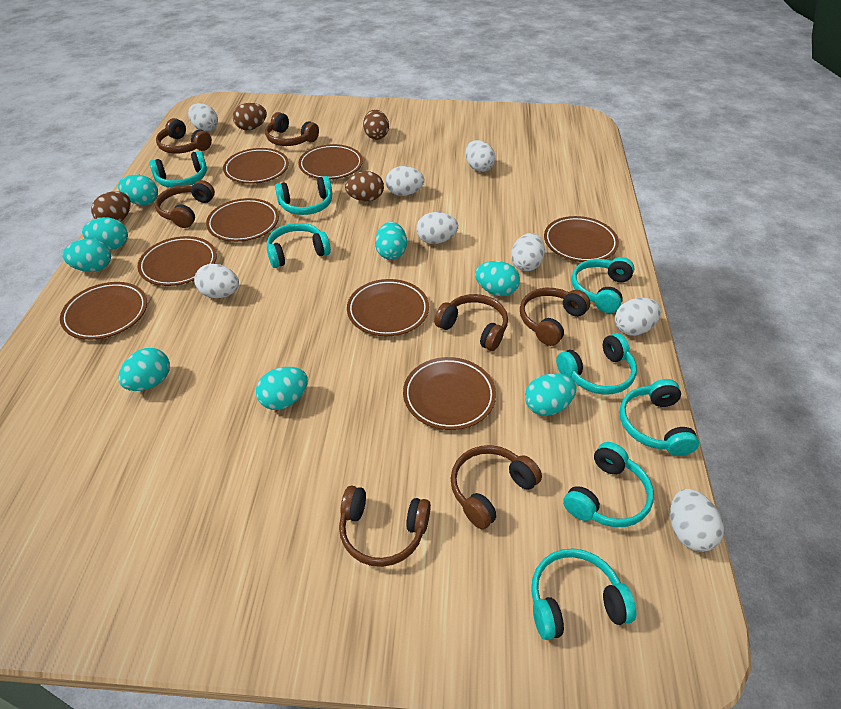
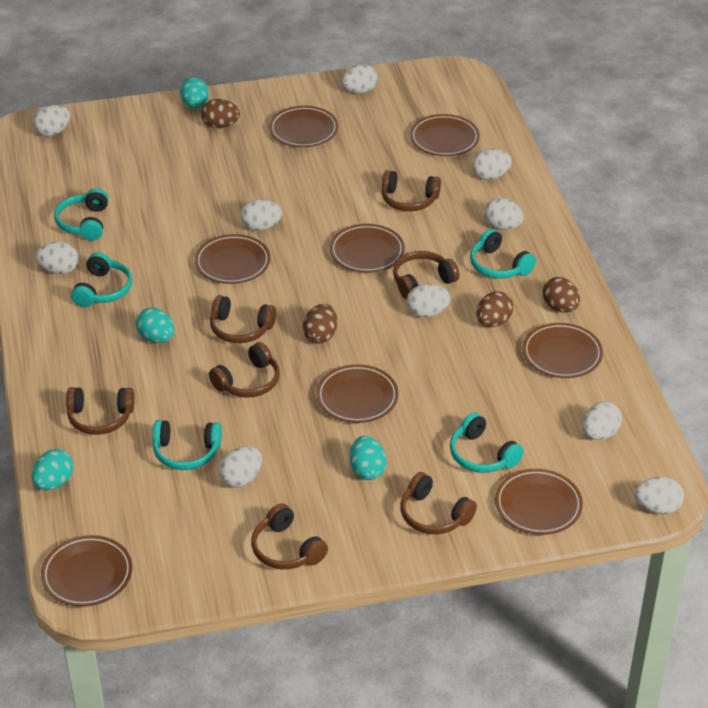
turquoise egg: [62,239,111,272] [82,217,128,250] [118,174,158,205] [118,348,170,391] [256,367,308,410] [375,222,407,260] [475,261,520,296] [525,373,577,416] = 8 -> [32,449,74,490] [136,308,174,343] [180,77,209,108] [350,436,386,480] = 4
turquoise headphones: [149,151,207,188] [267,223,331,268] [275,176,332,215] [531,548,637,640] [556,333,637,395] [563,442,654,527] [571,257,635,313] [619,379,699,456] = 8 -> [54,188,108,241] [71,252,132,307] [152,420,222,470] [450,413,524,473] [470,229,536,279] = 5
white egg: [188,103,218,132] [194,264,239,298] [386,166,424,196] [416,212,458,244] [466,140,495,172] [511,233,545,271] [615,298,661,336] [670,489,724,552] = 8 -> [33,105,70,137] [35,242,78,274] [219,446,262,488] [240,199,282,231] [342,64,378,93] [407,284,451,317] [472,149,512,180] [484,198,523,230] [582,402,622,440] [634,477,684,514] = 10

